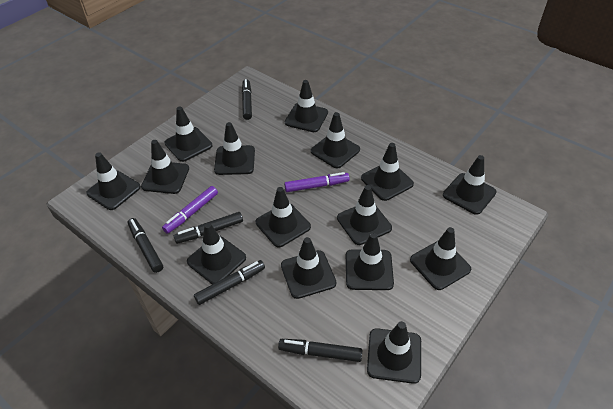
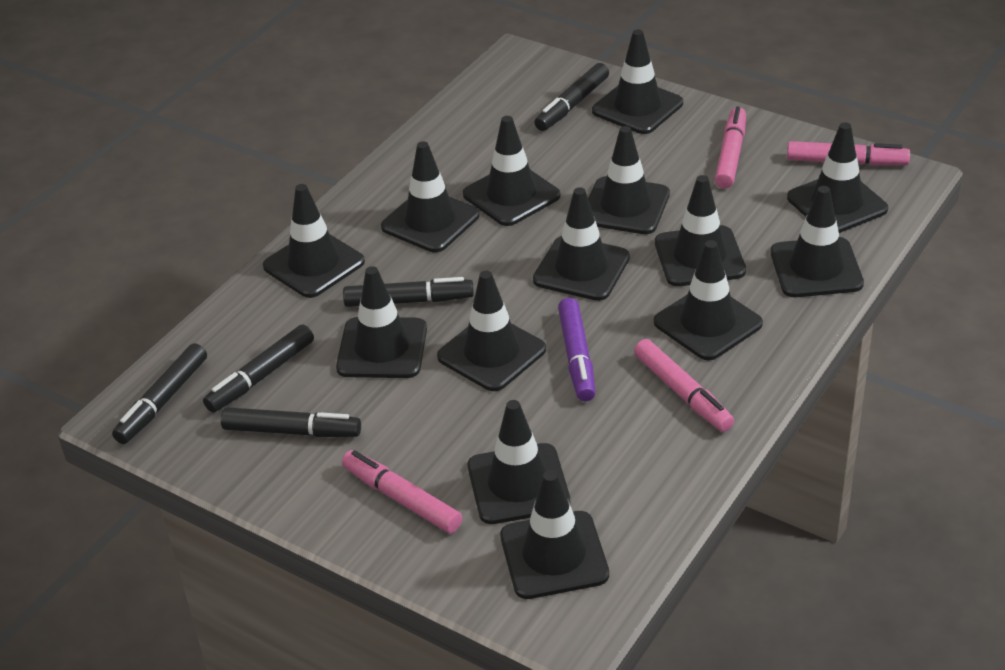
black traffic cone: [86,152,141,210] [141,140,189,194] [164,107,212,162] [187,223,246,284] [214,122,255,175] [256,187,311,247] [281,237,337,299] [285,80,328,132] [311,112,360,169] [337,185,392,245] [346,233,394,290] [361,143,414,201] [367,321,421,384] [410,227,471,290] [443,155,496,215] = 15 -> [263,184,365,298] [336,266,427,378] [381,141,480,253] [437,271,546,391] [463,116,560,226] [468,400,570,524] [500,470,609,599] [533,187,630,301] [588,126,670,234] [592,29,683,134] [654,240,763,360] [655,175,746,286] [770,186,864,297] [787,122,888,233] = 14
pink marker: none = 0 -> [342,450,462,533] [634,339,734,432] [715,107,746,188] [787,141,910,166] = 4
purple marker: [162,186,218,234] [284,172,350,192] = 2 -> [558,298,595,401] = 1

